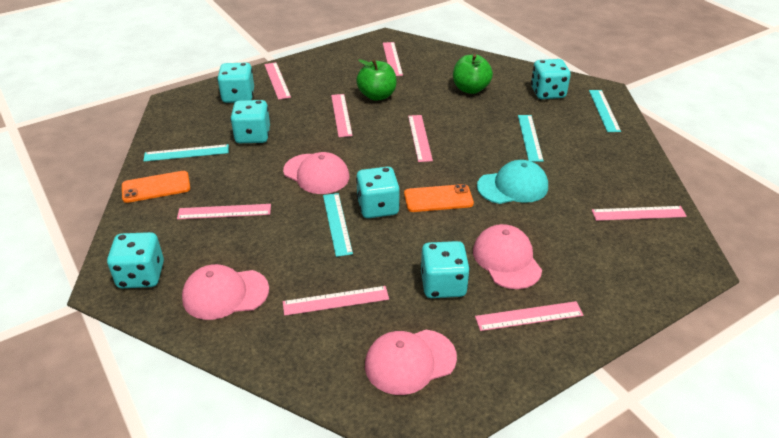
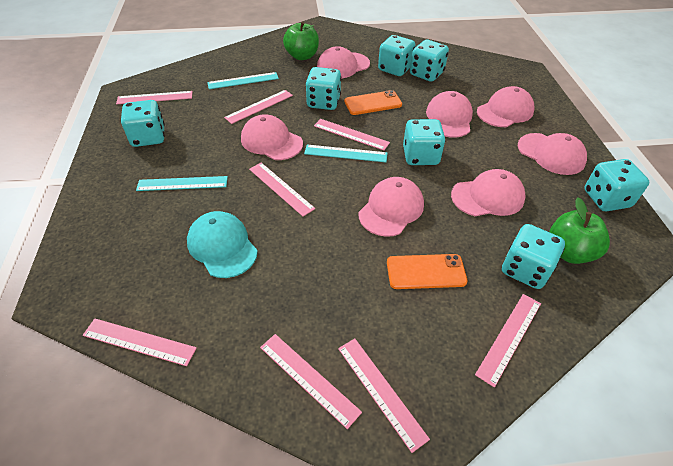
pink cap: [182,264,269,320] [283,152,349,194] [365,330,457,395] [473,224,542,289] = 4 -> [241,114,303,160] [317,46,370,79] [358,177,424,237] [426,91,473,138] [451,169,526,216] [477,86,535,127] [518,133,587,175] = 7
turquoise dice: [107,232,164,288] [217,63,254,103] [230,100,270,143] [356,167,400,218] [421,241,470,298] [531,59,571,99] = 6 -> [121,100,165,147] [305,67,341,110] [378,35,415,76] [403,119,445,165] [410,40,449,82] [502,224,565,289] [584,159,649,211] = 7
turquoise ruler: [143,144,229,162] [323,193,353,257] [518,115,543,162] [589,90,621,132] = 4 -> [136,176,228,191] [207,72,279,89] [304,145,388,162] = 3

